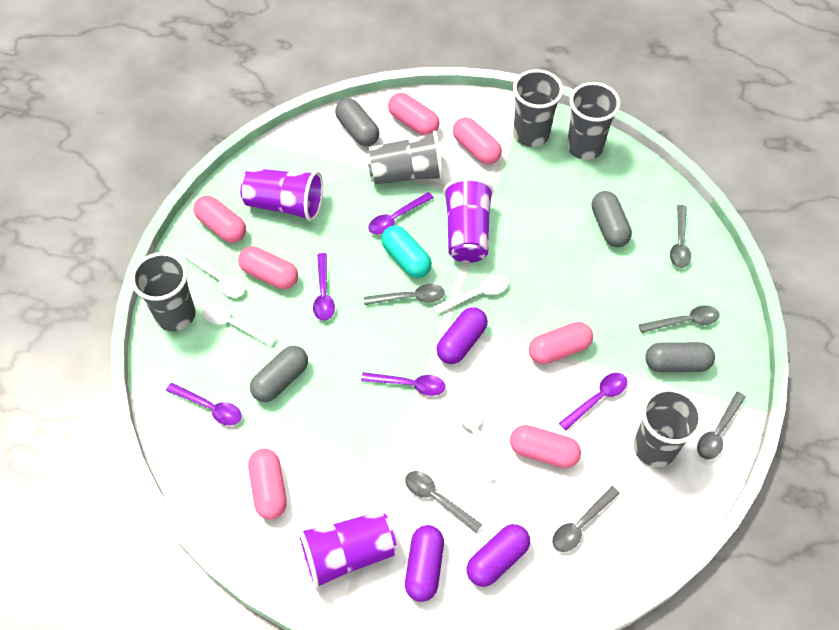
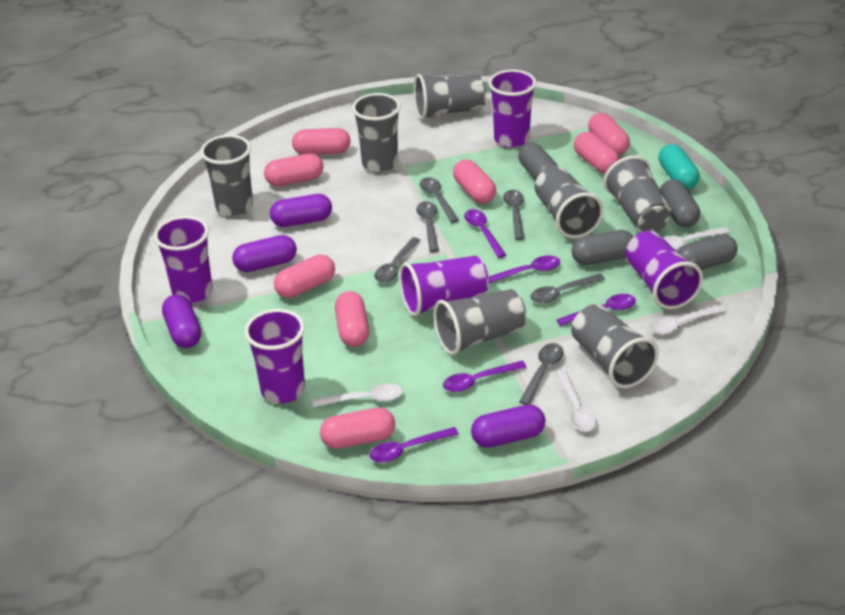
grey cup: [131,252,196,331] [366,131,444,185] [513,69,563,147] [567,82,620,160] [634,388,703,467] = 5 -> [200,135,253,217] [352,93,401,173] [414,74,486,120] [434,289,527,355] [535,166,604,238] [571,304,659,388] [604,156,672,233] = 7
pink capsule: [193,196,246,243] [238,246,298,289] [248,449,287,519] [388,93,440,135] [453,117,502,165] [510,425,581,468] [529,322,593,364] = 7 -> [264,153,323,186] [274,254,335,298] [292,128,351,155] [320,407,395,449] [335,291,369,347] [453,159,496,204] [574,132,620,174] [588,113,630,155] = 8
purple capsule: [405,525,444,602] [436,307,488,364] [467,524,530,587] = 3 -> [162,294,201,348] [232,235,297,272] [270,194,332,227] [471,405,545,448] = 4
purple cup: [240,168,323,221] [297,511,397,590] [443,177,494,263] = 3 -> [154,216,213,304] [244,309,305,403] [399,255,489,316] [489,69,536,148] [625,231,703,309] = 5

